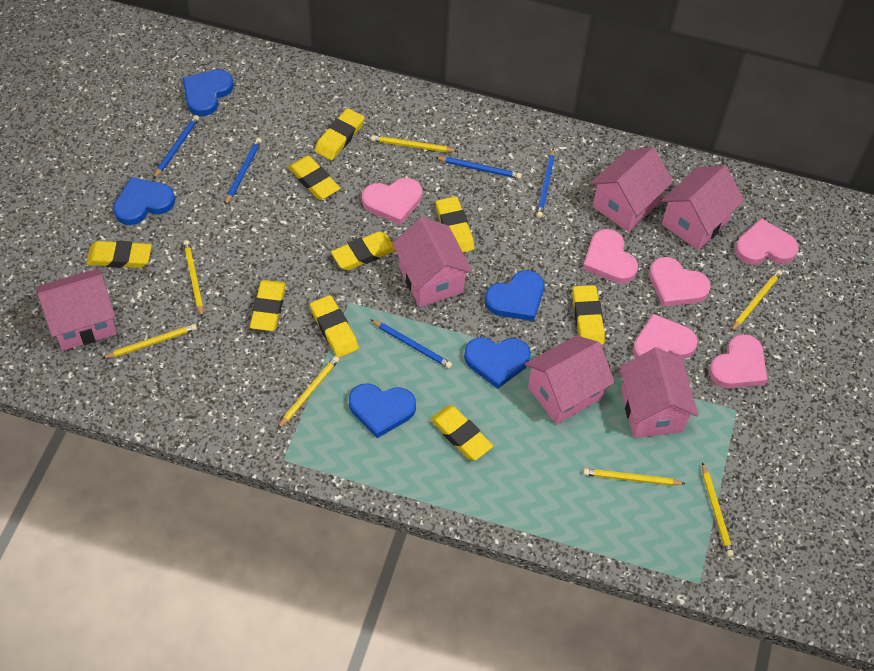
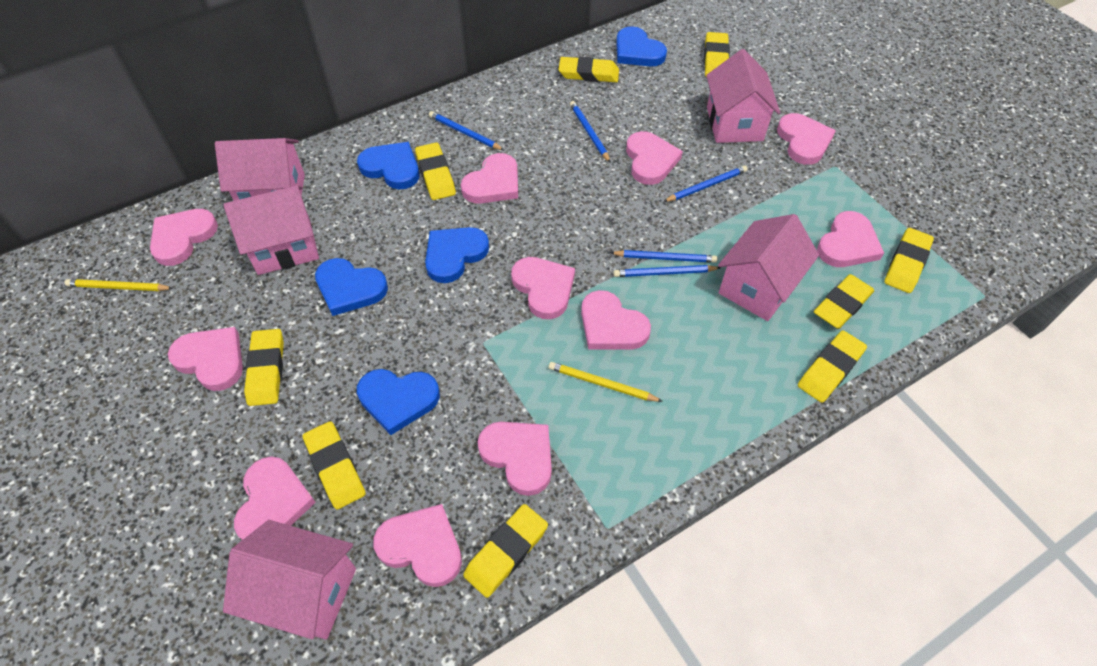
pink heart: [362,178,422,225] [583,229,638,284] [633,314,698,359] [649,257,711,307] [709,334,767,388] [735,218,799,265] = 6 -> [150,209,218,266] [168,327,243,391] [234,457,316,540] [373,504,462,587] [461,153,518,204] [478,422,552,496] [511,257,575,319] [581,290,651,350] [626,131,683,185] [777,113,836,165] [817,211,884,267] = 11
pink house: [37,268,117,351] [392,217,473,307] [525,335,615,424] [591,147,673,232] [620,347,698,438] [661,165,744,250] = 6 -> [215,138,305,201] [223,186,319,275] [223,520,356,640] [706,49,780,143] [718,214,819,321] = 5
yellow pencil: [103,324,197,358] [183,240,203,317] [278,356,339,429] [371,135,457,152] [583,468,686,486] [702,462,734,557] [731,270,782,331] = 7 -> [65,279,173,291] [549,362,663,402] = 2

